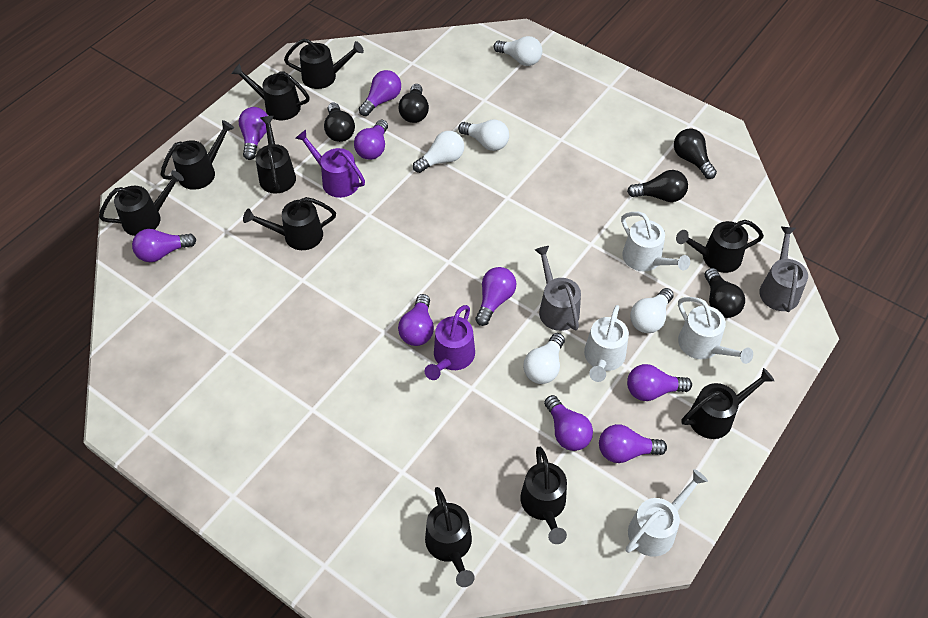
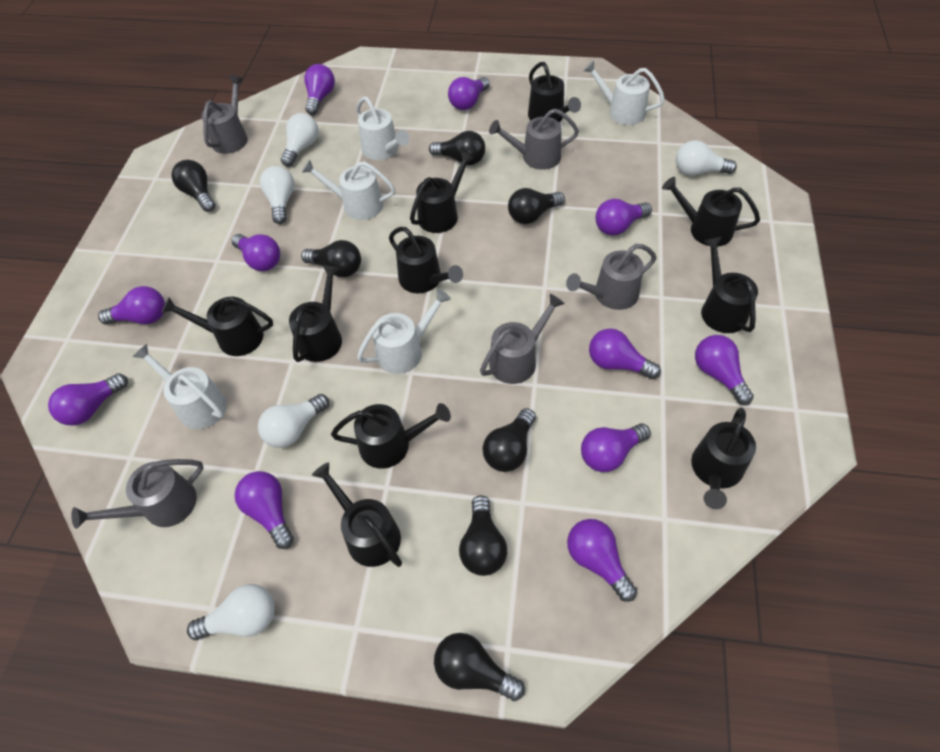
black light bulb: [324,102,355,142] [398,84,429,123] [627,170,688,202] [674,129,717,179] [705,268,745,318] = 5 -> [171,160,216,212] [301,240,361,277] [429,131,485,165] [434,633,525,701] [459,495,507,576] [483,408,536,472] [508,188,565,224] = 7
grey watering can: [535,246,581,331] [759,226,808,312] = 2 -> [71,459,204,529] [202,75,248,154] [480,294,565,384] [489,108,579,170] [566,244,657,310] = 5
purple light bulb: [132,229,196,262] [239,107,268,160] [354,120,388,160] [359,70,401,116] [398,294,434,346] [475,267,516,326] [544,395,593,451] [599,424,667,463] [627,364,692,401] = 9 -> [48,373,128,426] [98,286,165,325] [231,234,280,271] [234,471,294,549] [304,64,335,115] [448,77,490,110] [567,519,637,602] [581,423,651,472] [589,329,661,379] [596,199,652,235] [695,335,754,405] = 11
purple watering can: [295,130,365,198] [425,305,475,380] = 2 -> none = 0
white watering can: [584,305,629,382] [621,212,690,271] [626,469,708,557] [678,297,753,364] = 4 -> [132,344,227,429] [302,159,395,220] [356,97,409,160] [357,288,451,374] [583,60,665,125] = 5

